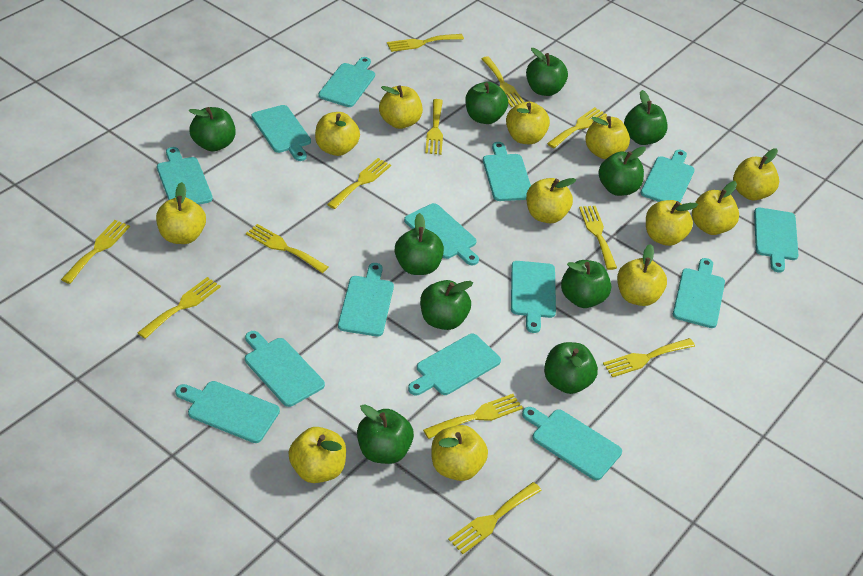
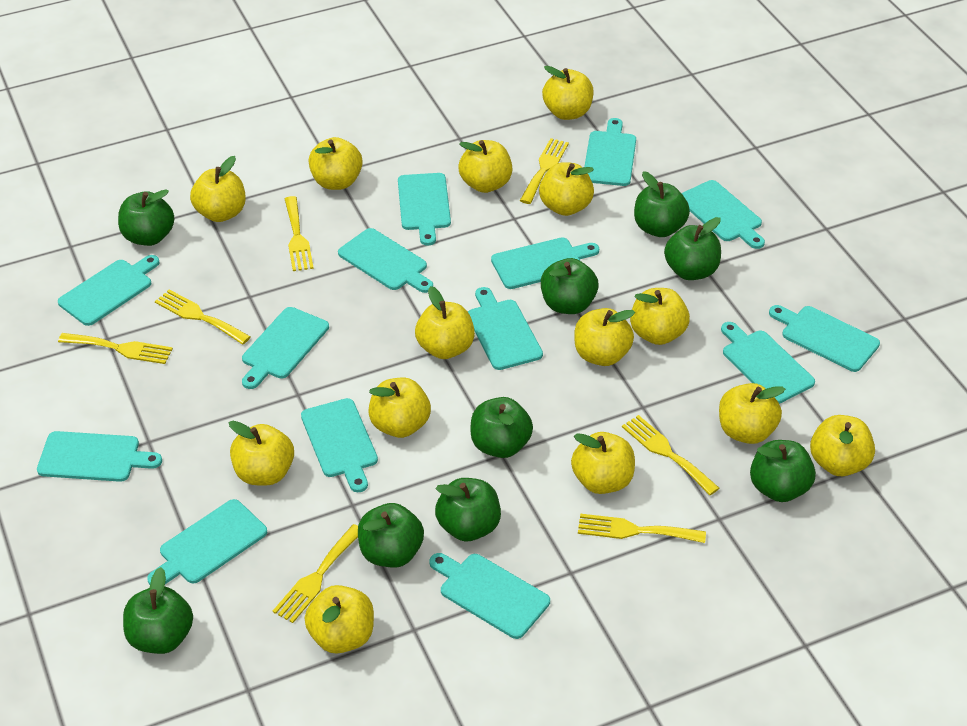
green apple: [189,107,236,152] [357,404,414,464] [395,213,444,275] [420,280,473,330] [465,82,508,124] [526,48,568,96] [544,342,598,394] [561,260,611,308] [598,146,646,196] [624,90,667,145] = 10 -> [118,189,175,246] [123,567,193,654] [358,503,424,568] [435,478,501,541] [470,397,533,458] [541,258,598,314] [634,171,690,237] [664,217,721,280] [750,440,816,502] = 9
yellow apple: [156,182,206,244] [288,427,346,483] [315,112,360,156] [379,85,423,129] [431,425,488,481] [506,102,550,144] [526,178,576,223] [585,116,630,159] [617,244,667,306] [646,200,698,246] [692,181,739,235] [733,149,779,200] = 12 -> [190,156,246,222] [228,421,294,486] [305,585,374,654] [308,137,363,190] [368,378,431,438] [415,286,475,359] [459,140,512,193] [539,162,594,216] [542,66,594,120] [571,432,635,494] [574,308,635,366] [630,288,690,345] [719,383,785,444] [810,415,875,476] = 14
yellow fork: [61,220,130,284] [138,277,221,339] [246,224,328,273] [327,158,391,209] [387,34,464,52] [423,394,523,439] [425,99,443,155] [448,482,542,554] [481,56,524,107] [547,107,607,148] [579,206,617,270] [603,338,695,377] = 12 -> [58,333,173,364] [155,289,251,345] [273,524,358,623] [285,196,314,271] [520,138,569,204] [578,514,706,543] [622,415,719,495] = 7

